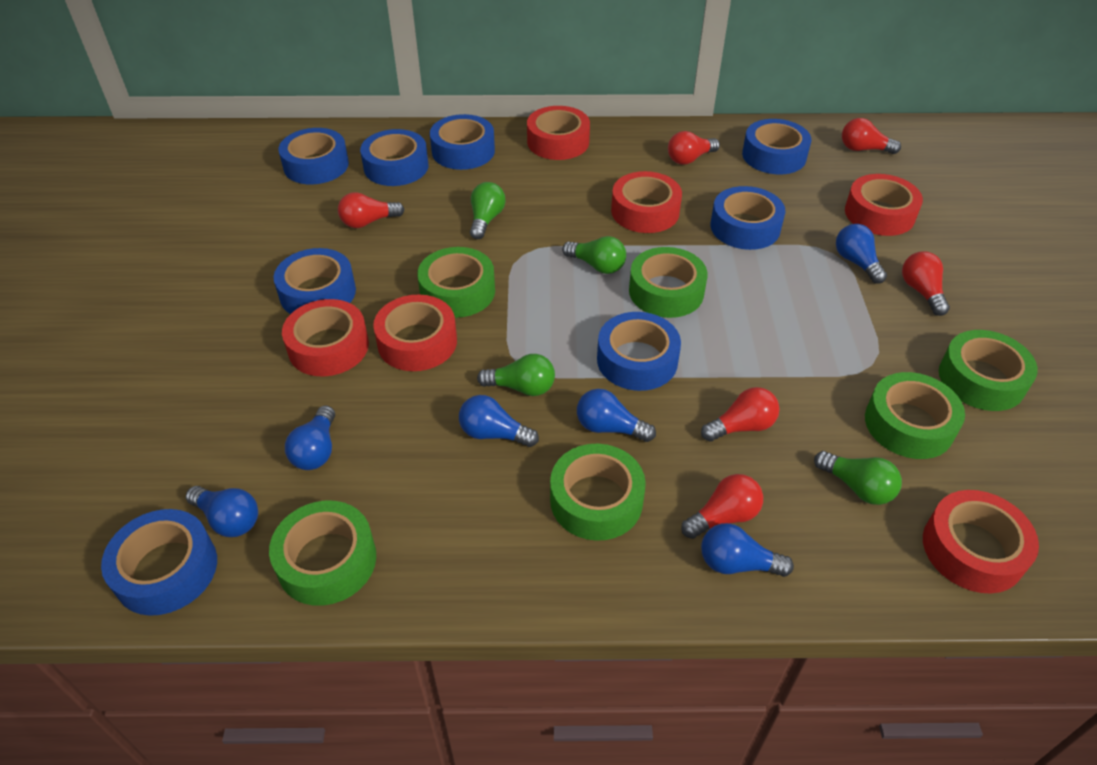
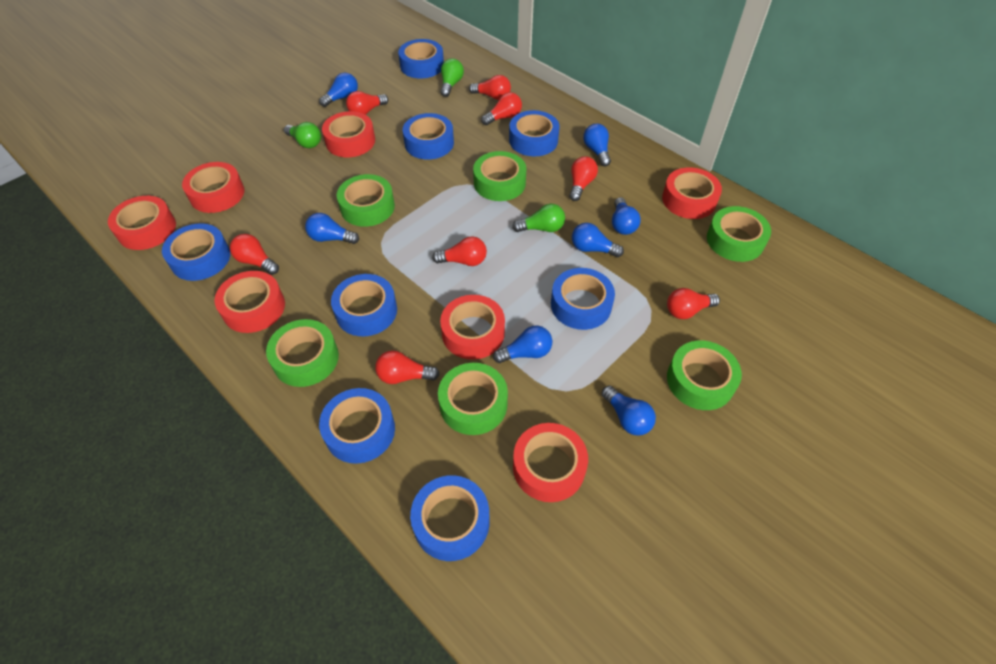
blue light bulb: [186,486,258,537] [285,405,335,470] [459,395,539,447] [577,389,656,442] [701,523,794,577] [836,224,887,284] = 6 -> [305,213,359,244] [319,73,358,107] [493,325,552,363] [572,223,624,257] [583,123,611,166] [601,385,656,436] [612,197,641,235] = 7
green light bulb: [470,182,506,239] [477,354,555,396] [562,236,626,274] [814,451,902,505] = 4 -> [284,122,321,148] [440,58,464,97] [512,204,565,232] = 3
red light bulb: [338,192,404,228] [668,131,720,165] [681,474,763,539] [701,387,779,442] [842,118,901,154] [902,251,950,316] = 6 -> [230,234,279,275] [346,91,388,115] [375,350,440,384] [432,236,487,266] [469,75,511,100] [481,92,522,125] [569,156,598,201] [667,288,720,319] = 8
red tape: [282,299,369,376] [373,294,457,371] [527,106,590,160] [611,171,682,233] [845,174,923,236] [923,490,1039,593] = 6 -> [108,196,176,250] [182,162,244,213] [214,271,285,333] [322,111,375,157] [440,295,505,360] [513,423,588,502] [662,167,722,219] = 7

